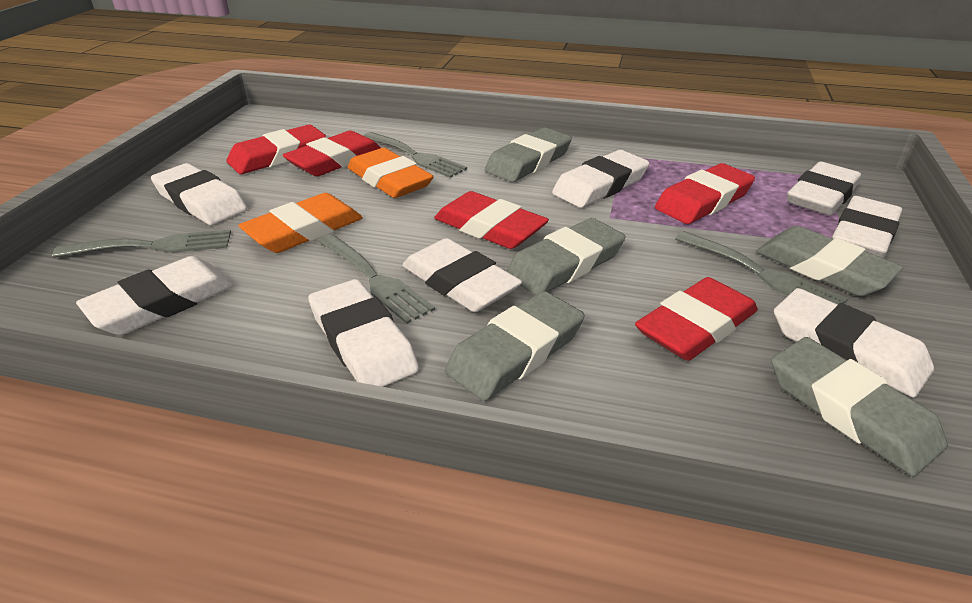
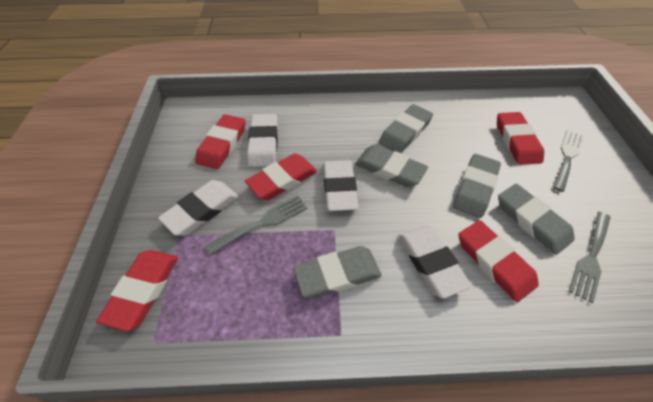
grey fork: [52,230,231,258] [318,234,435,324] [363,132,467,178] [675,231,848,304] = 4 -> [205,195,308,254] [552,130,584,192] [569,212,611,303] = 3
orange eraser: [238,193,363,253] [347,148,434,198] = 2 -> none = 0
white eraser: [76,256,234,335] [151,163,247,225] [308,279,419,387] [402,238,522,312] [552,150,649,208] [774,288,934,398] [787,162,861,216] [832,196,902,258] = 8 -> [158,180,238,236] [247,114,278,167] [323,160,359,211] [398,226,472,299] = 4

